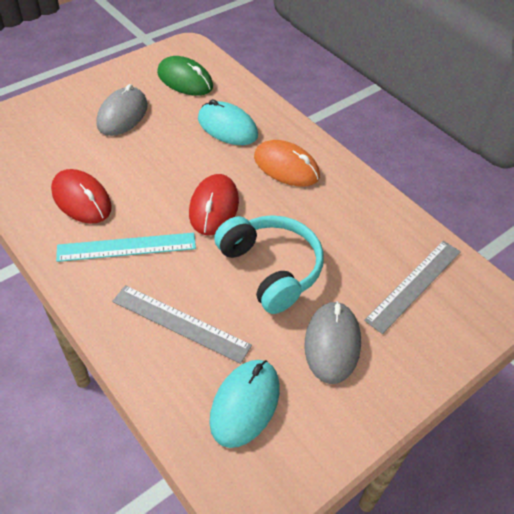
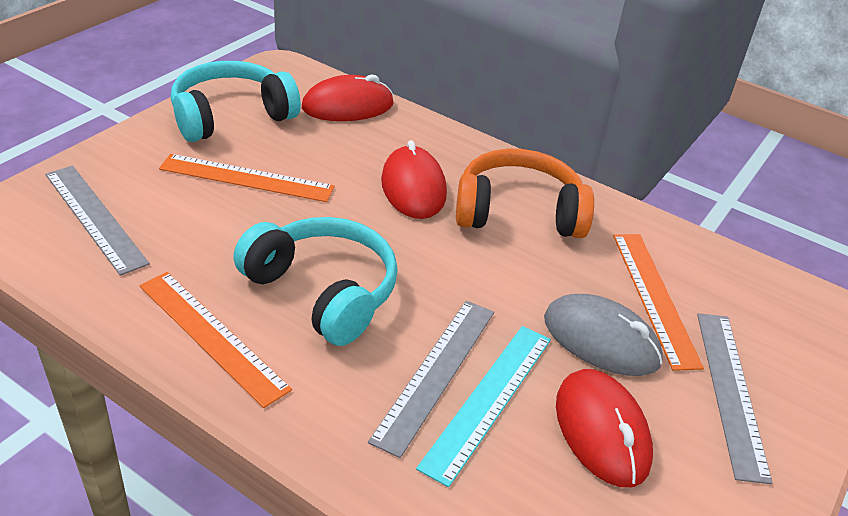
green mouse: [157,56,213,96] = 1 -> none = 0
grey mouse: [97,84,148,136] [305,301,361,384] = 2 -> [544,294,663,376] = 1
grey ruler: [112,285,252,364] [364,241,461,334] = 2 -> [45,166,150,276] [368,301,494,458] [697,313,773,484] = 3
orange headphones: none = 0 -> [456,149,594,238] = 1
orange mouse: [254,140,320,187] = 1 -> none = 0
orange ruler: none = 0 -> [140,272,292,408] [159,154,335,202] [613,234,704,371] = 3
red mouse: [51,169,112,224] [189,174,239,235] = 2 -> [302,74,394,121] [381,140,447,219] [556,369,653,487] = 3
turquoise headphones: [214,215,324,314] = 1 -> [171,61,301,142] [233,217,398,346] = 2
turquoise mouse: [198,99,258,145] [209,360,280,448] = 2 -> none = 0

